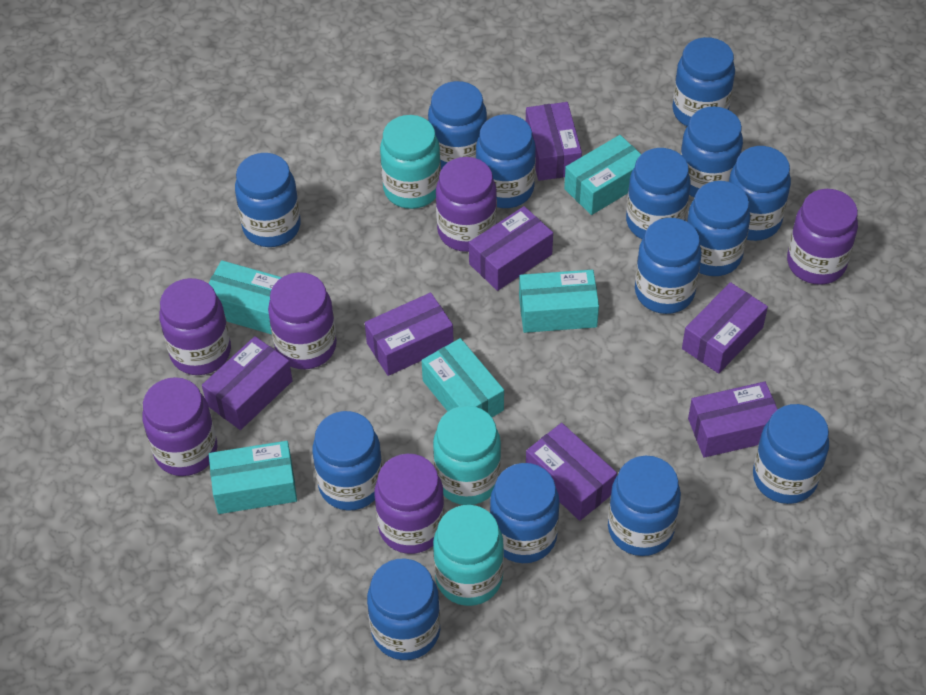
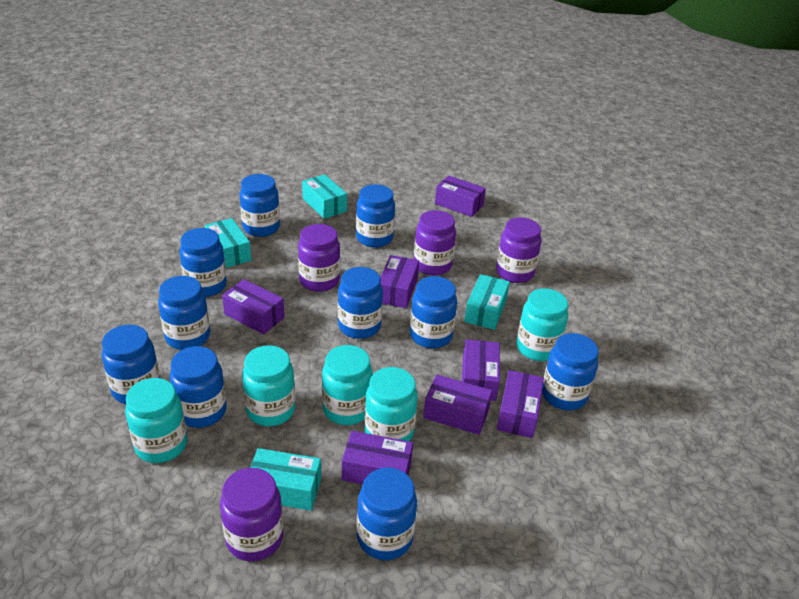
blue jar: [235,153,301,247] [312,411,383,511] [367,559,441,660] [428,81,487,170] [476,114,536,208] [490,463,560,563] [608,455,681,556] [626,148,691,239] [635,218,702,314] [673,37,735,126] [680,106,743,198] [687,181,750,276] [729,146,791,241] [753,404,829,504] = 14 -> [102,325,160,404] [158,276,210,350] [169,346,227,428] [180,228,227,297] [240,174,280,237] [338,267,383,339] [356,184,395,247] [357,468,417,560] [410,276,457,348] [542,333,599,410] = 10
purple jar: [142,377,217,476] [159,278,231,375] [268,272,337,369] [374,454,445,554] [436,157,497,252] [787,189,858,285] = 6 -> [220,468,283,561] [298,224,340,292] [414,210,456,276] [496,217,541,283] = 4
turquoise box: [208,260,282,334] [209,441,297,514] [422,338,504,417] [519,270,599,333] [564,135,641,215] = 5 -> [205,218,251,268] [250,448,321,511] [302,174,347,219] [464,274,510,330] = 4
turquoise jar: [380,115,441,209] [433,406,501,505] [433,505,504,606] = 3 -> [125,378,187,463] [242,345,295,426] [322,345,373,425] [365,367,418,441] [516,288,568,361] = 5

